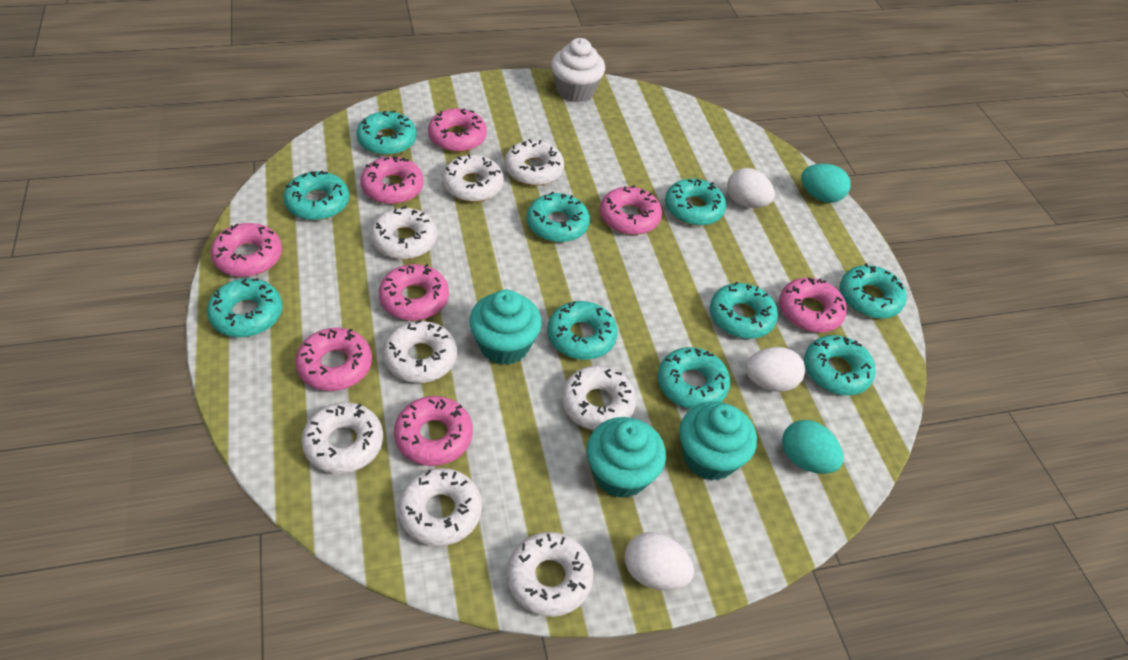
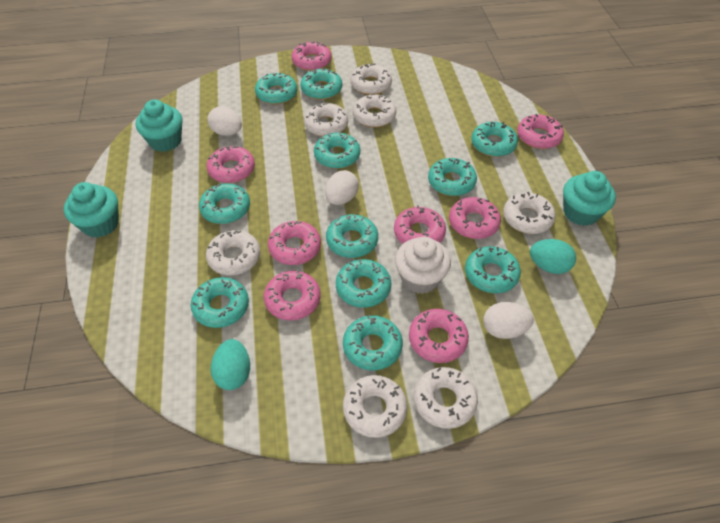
turquoise donut: [207,278,283,337] [283,171,349,221] [356,111,417,156] [527,192,590,242] [547,301,618,360] [657,347,730,409] [665,178,726,226] [710,282,778,339] [804,335,876,395] [840,263,906,319] = 10 -> [191,277,249,328] [199,183,250,224] [255,72,297,104] [300,69,342,100] [314,133,360,169] [326,214,378,258] [336,259,391,308] [343,315,403,371] [428,158,477,196] [465,246,521,293] [471,122,518,157] = 11
white donut: [301,402,383,474] [370,206,437,259] [383,320,457,383] [398,468,482,546] [442,154,504,202] [504,139,564,186] [507,532,593,617] [562,366,636,430] = 8 -> [206,230,261,275] [304,102,348,136] [343,375,407,438] [350,63,392,95] [353,93,396,127] [414,367,478,429] [503,192,556,234] = 7

